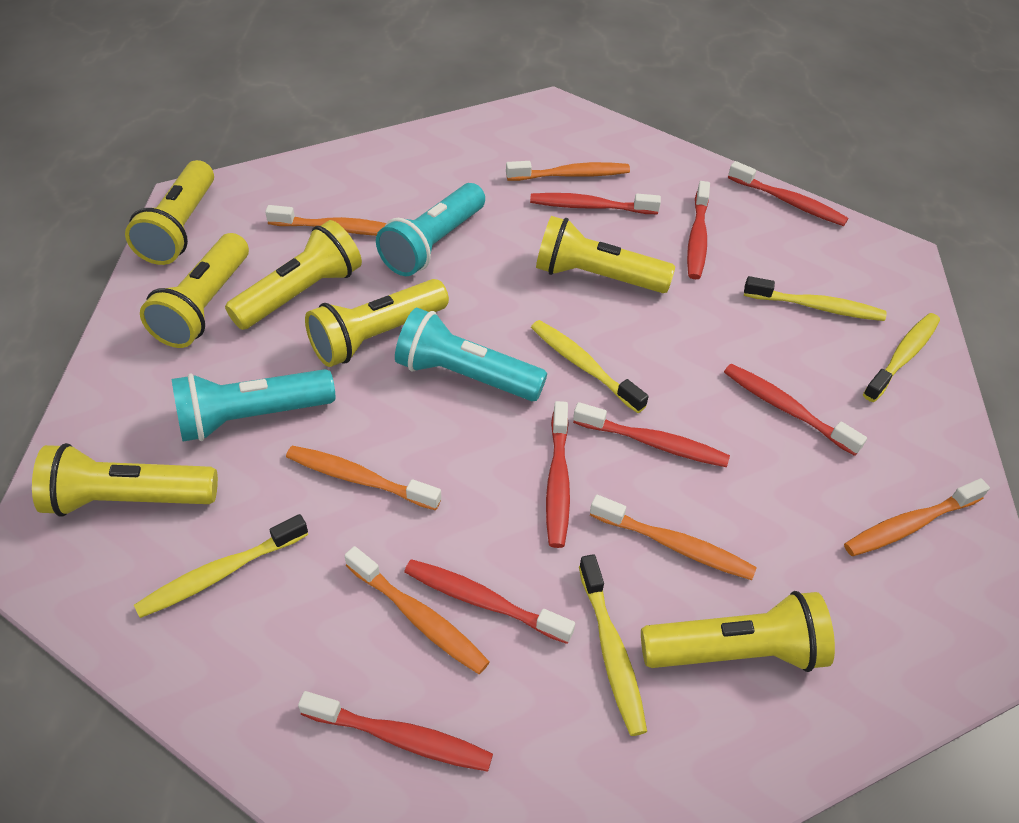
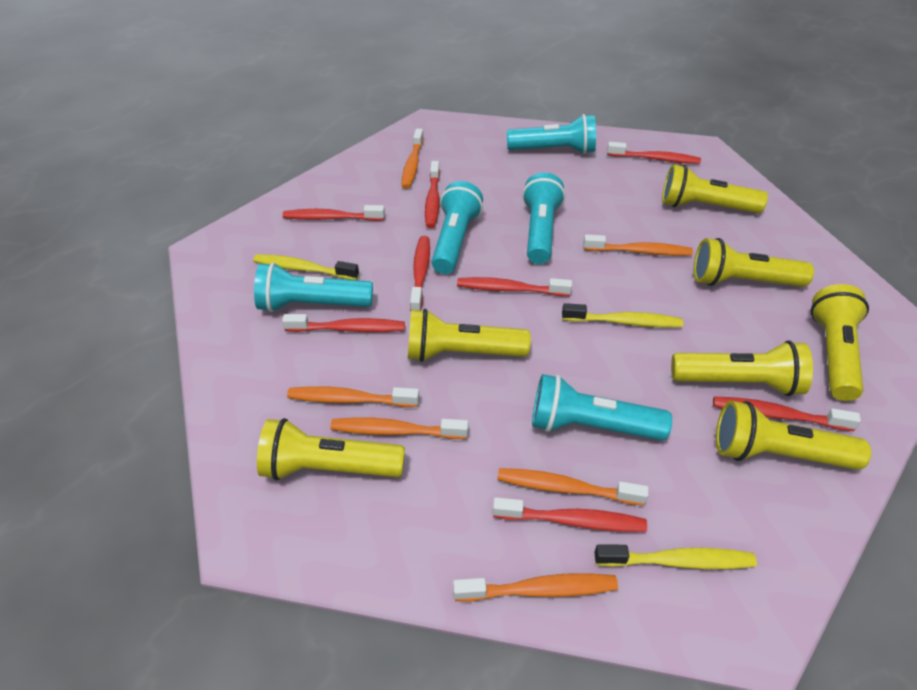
turquoise flashlight: [172,369,335,442] [376,183,485,276] [395,308,547,401] = 3 -> [254,262,373,312] [431,181,483,274] [507,114,596,154] [522,172,565,264] [532,374,672,441] = 5
yellow toothbrush: [134,514,308,618] [531,320,649,413] [579,554,647,736] [744,276,887,321] [863,313,940,402] = 5 -> [253,254,359,280] [562,303,683,327] [594,544,757,569] = 3

